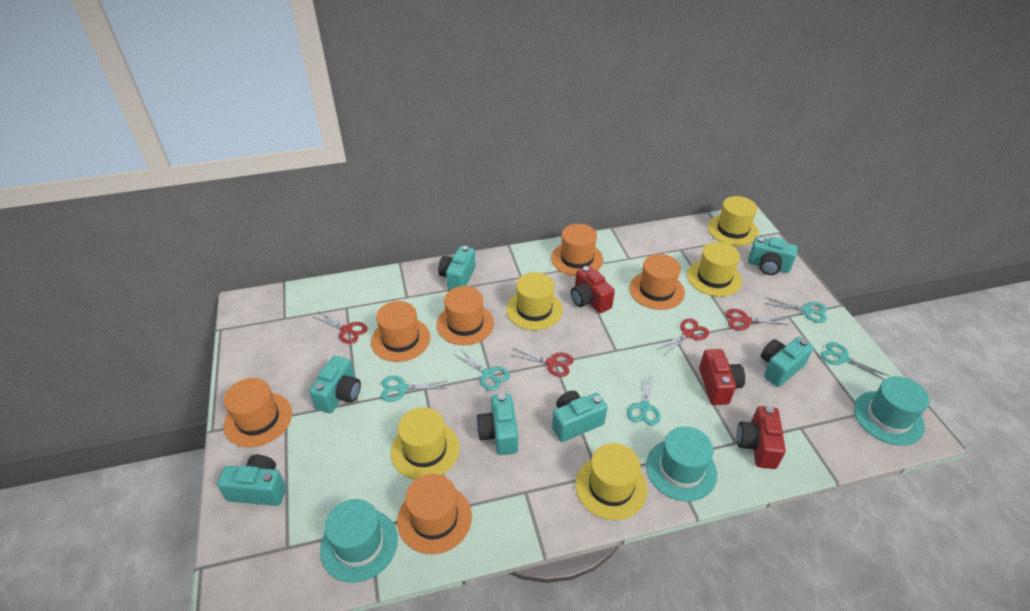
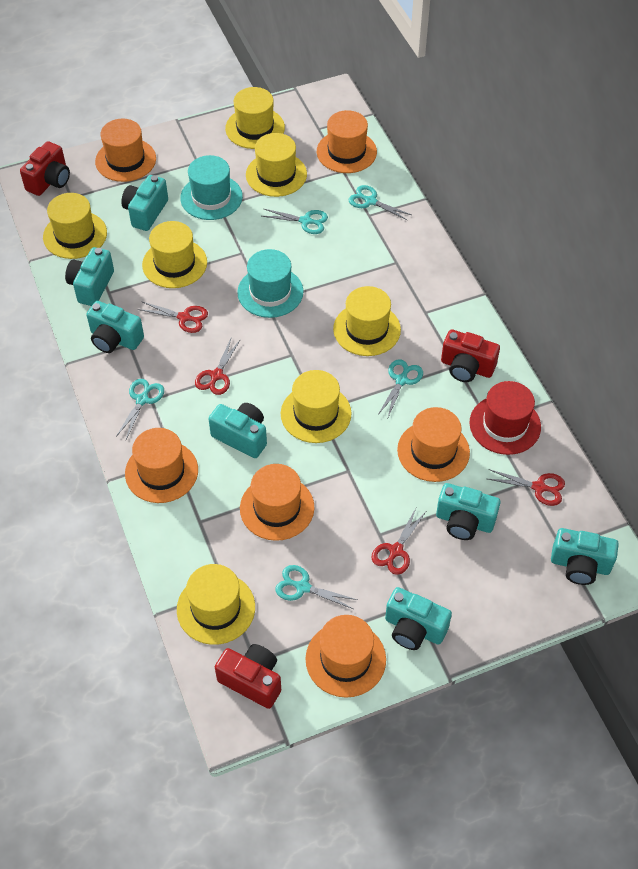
red hat: none = 0 -> [470,381,541,455] = 1
turquoise hat: [320,499,398,583] [646,426,717,501] [854,376,929,446] = 3 -> [180,155,243,220] [237,249,304,318] = 2
yellow hat: [391,407,460,480] [506,272,563,330] [575,443,647,520] [687,242,742,297] [708,196,759,246] = 5 -> [43,193,107,259] [142,221,207,288] [177,564,255,645] [225,87,285,149] [246,133,307,197] [281,370,352,443] [333,286,401,356] = 7

